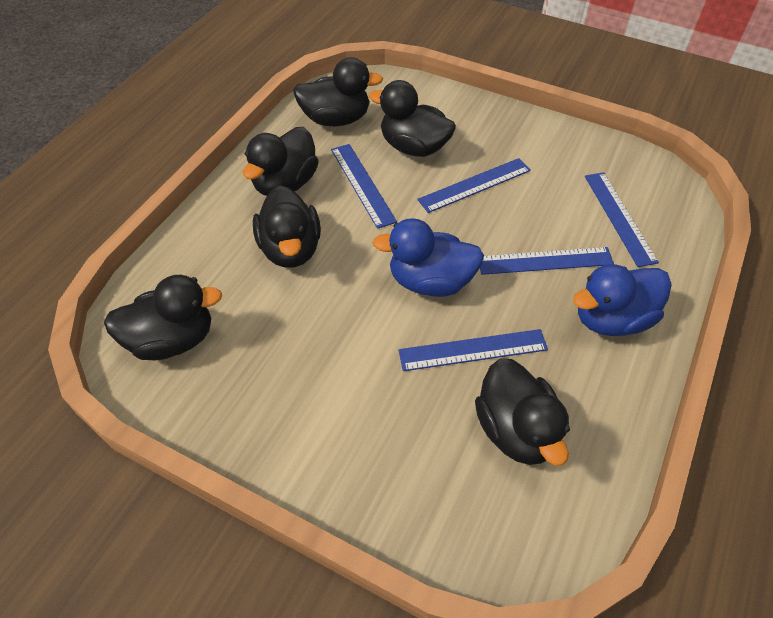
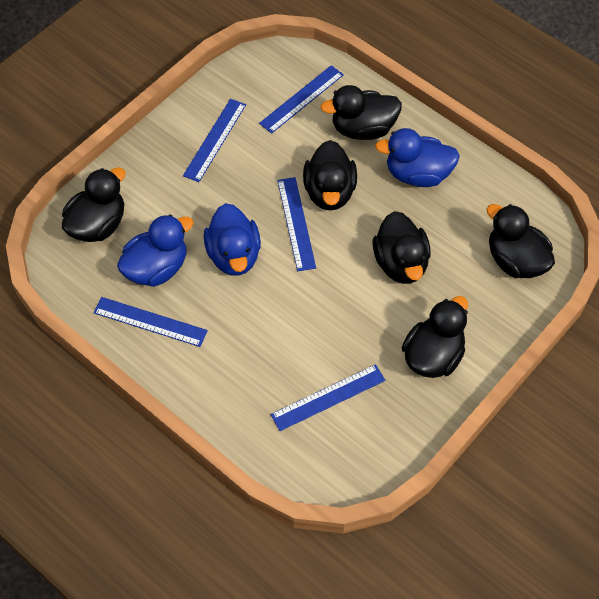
blue duck: [372,218,484,297] [573,264,672,336] = 2 -> [117,214,194,287] [204,203,261,276] [375,128,460,187] = 3

